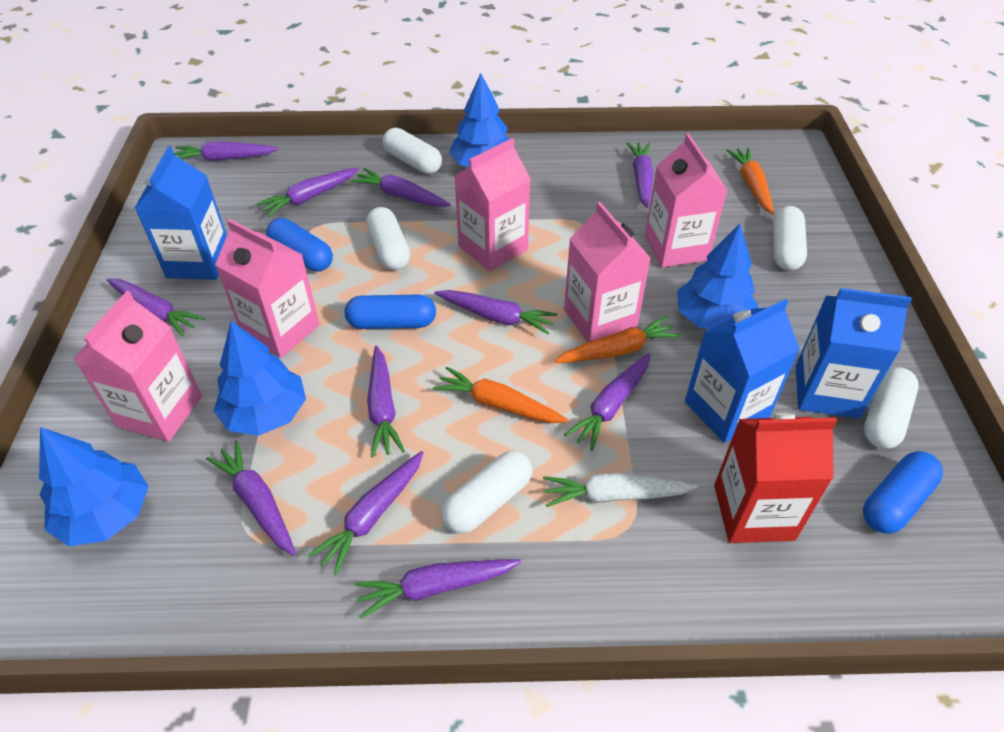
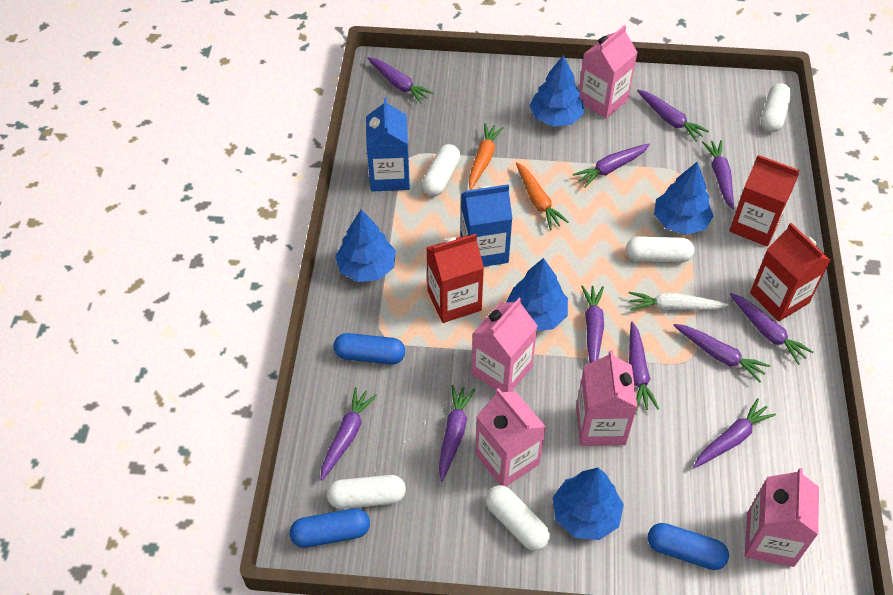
blue carton: [135,146,227,280] [685,299,800,443] [796,288,912,419] = 3 -> [366,98,410,192] [461,184,513,267] = 2
blue tree: [39,427,149,546] [214,321,306,436] [449,73,509,167] [677,224,759,330] = 4 -> [335,209,396,282] [507,258,568,331] [530,55,584,127] [553,468,624,540] [654,162,713,235] = 5
orange carrot: [433,366,569,423] [555,316,681,363] [726,148,774,215] = 3 -> [469,123,504,190] [516,162,569,230] = 2
red carton: [714,413,837,543] = 1 -> [426,234,484,323] [729,155,799,246] [750,223,830,322] = 3

